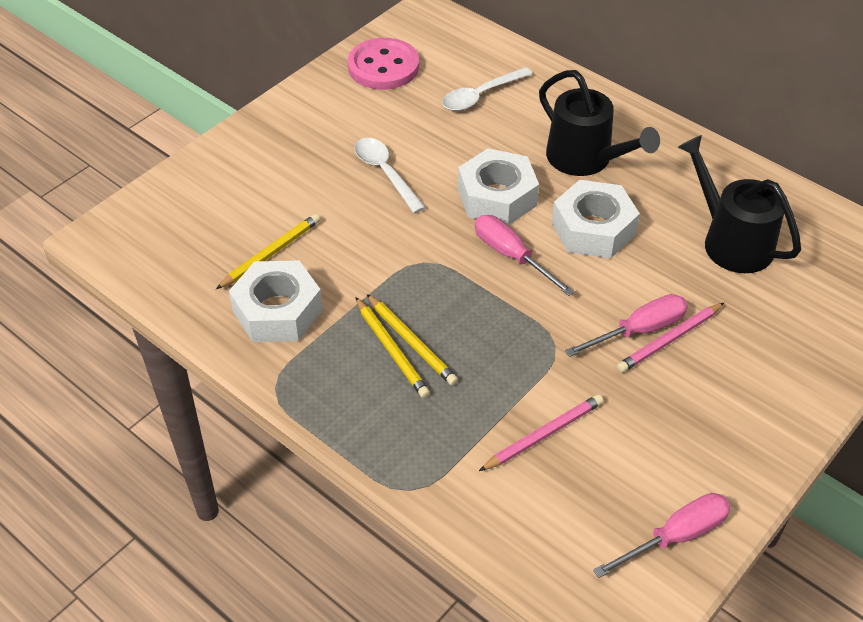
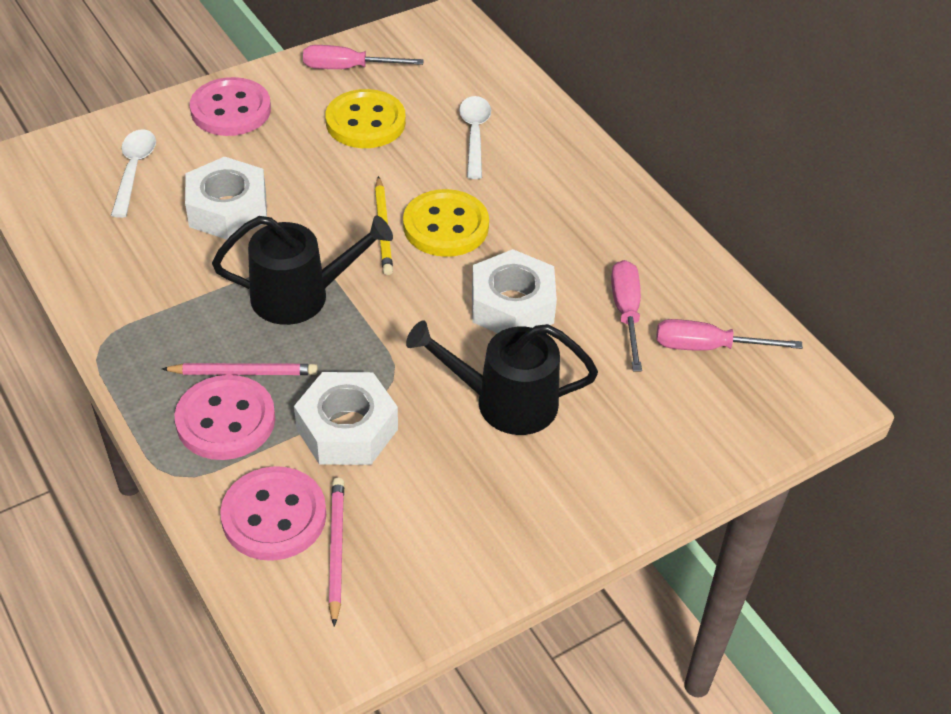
pink button: [348,38,419,90] = 1 -> [175,375,275,460] [190,77,271,136] [220,466,326,561] = 3
yellow button: none = 0 -> [325,89,406,148] [403,189,489,257] = 2
yellow pencil: [216,214,320,289] [355,297,430,398] [367,294,458,386] = 3 -> [375,176,393,275] = 1

